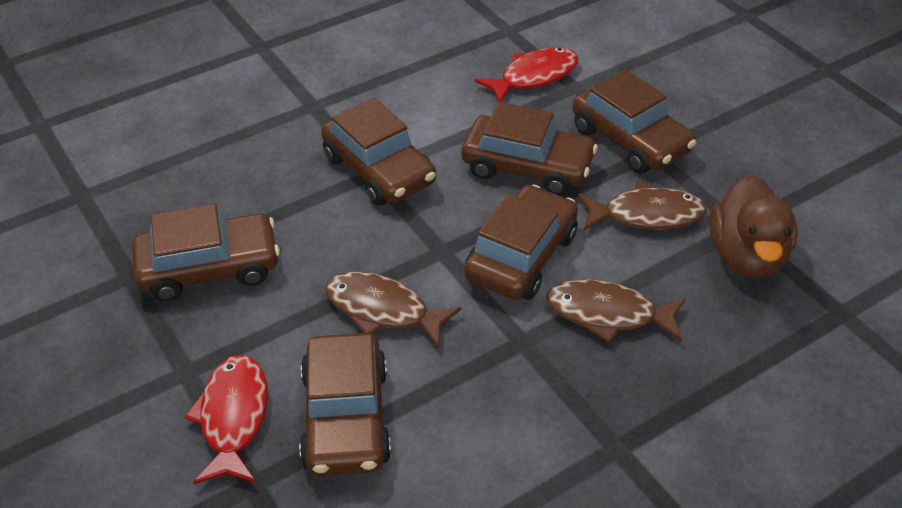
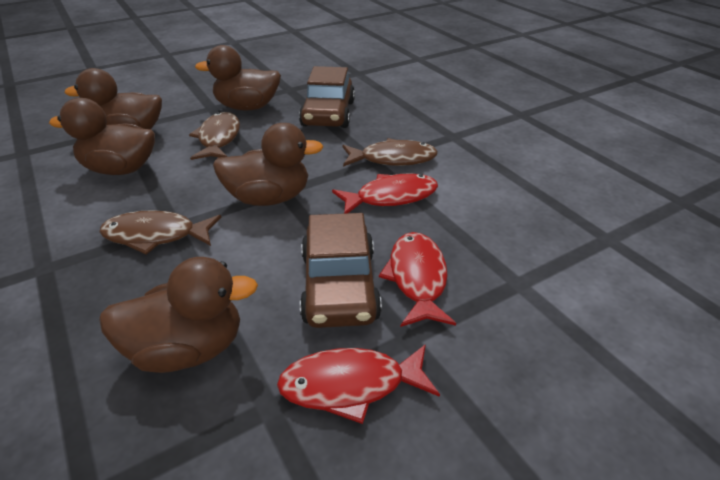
brown car: [132,204,280,302] [299,333,391,476] [321,98,436,206] [462,101,598,196] [464,185,578,300] [572,70,696,173] = 6 -> [299,66,355,128] [300,213,382,328] = 2
brown duck: [709,175,798,278] = 1 -> [49,98,155,175] [65,68,162,129] [99,257,258,373] [195,45,281,110] [213,123,324,206] = 5
red fish: [184,355,268,484] [474,47,578,102] = 2 -> [277,344,440,424] [332,173,438,213] [379,232,456,327] = 3

